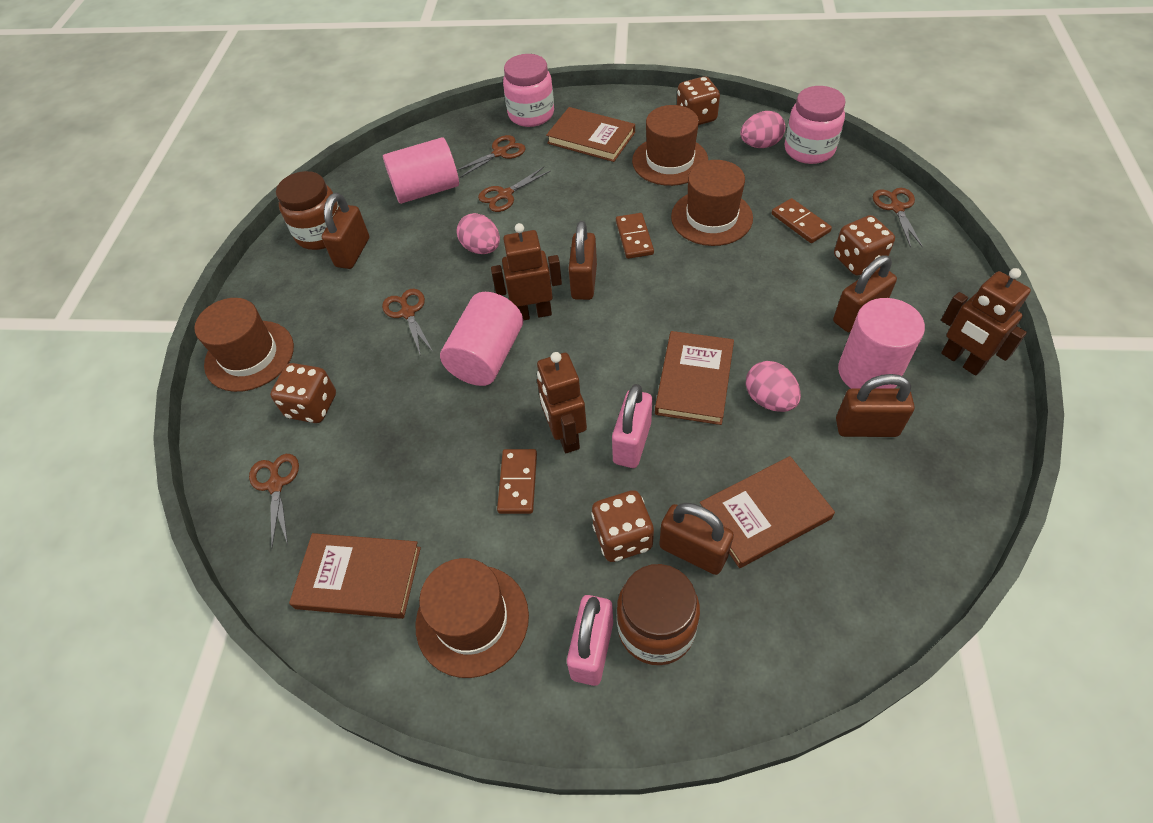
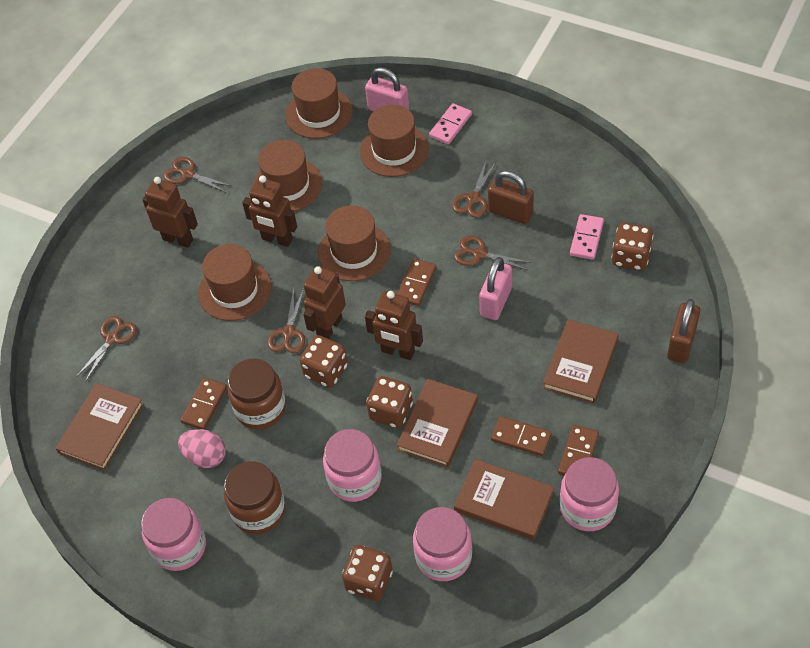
brown domino: [497,449,537,514] [616,213,654,259] [772,198,832,243] = 3 -> [180,378,227,430] [397,259,436,306] [491,416,552,456] [558,425,599,475] = 4
brown hat: [194,298,294,392] [415,558,529,678] [632,105,708,186] [671,160,753,246] = 4 -> [198,244,272,321] [253,140,322,212] [286,68,353,139] [318,205,391,281] [360,105,429,177] = 5
brown padlock: [322,193,369,269] [569,221,597,300] [659,503,734,575] [833,255,897,332] [836,374,915,437] = 5 -> [488,170,534,224] [667,299,700,363] = 2
brown robot: [491,223,562,320] [537,352,587,453] [941,268,1031,376] = 3 -> [143,177,198,248] [242,175,297,247] [303,266,346,339] [365,291,423,360] = 4
pink cylinder: [383,137,459,204] [440,292,523,386] [838,298,925,389] = 3 -> none = 0
pink domino: none = 0 -> [429,103,472,144] [570,214,604,260] = 2
pink egg: [457,213,500,254] [741,111,785,148] [746,361,801,412] = 3 -> [178,429,226,468] = 1
pink jar: [503,54,554,127] [785,86,846,164] = 2 -> [141,498,206,571] [323,429,382,502] [413,507,472,581] [560,457,619,531] = 4

